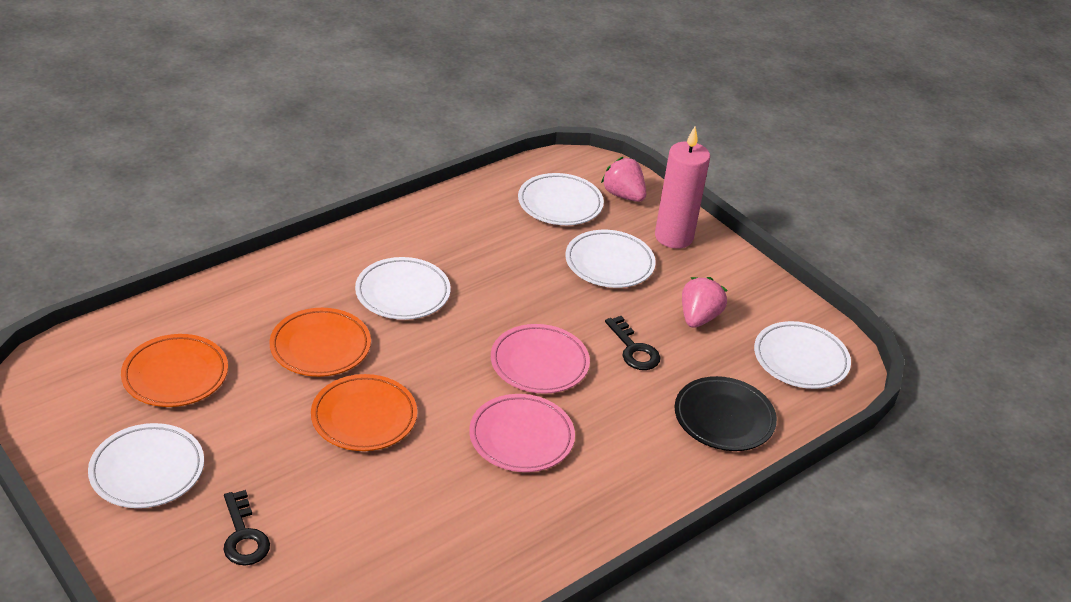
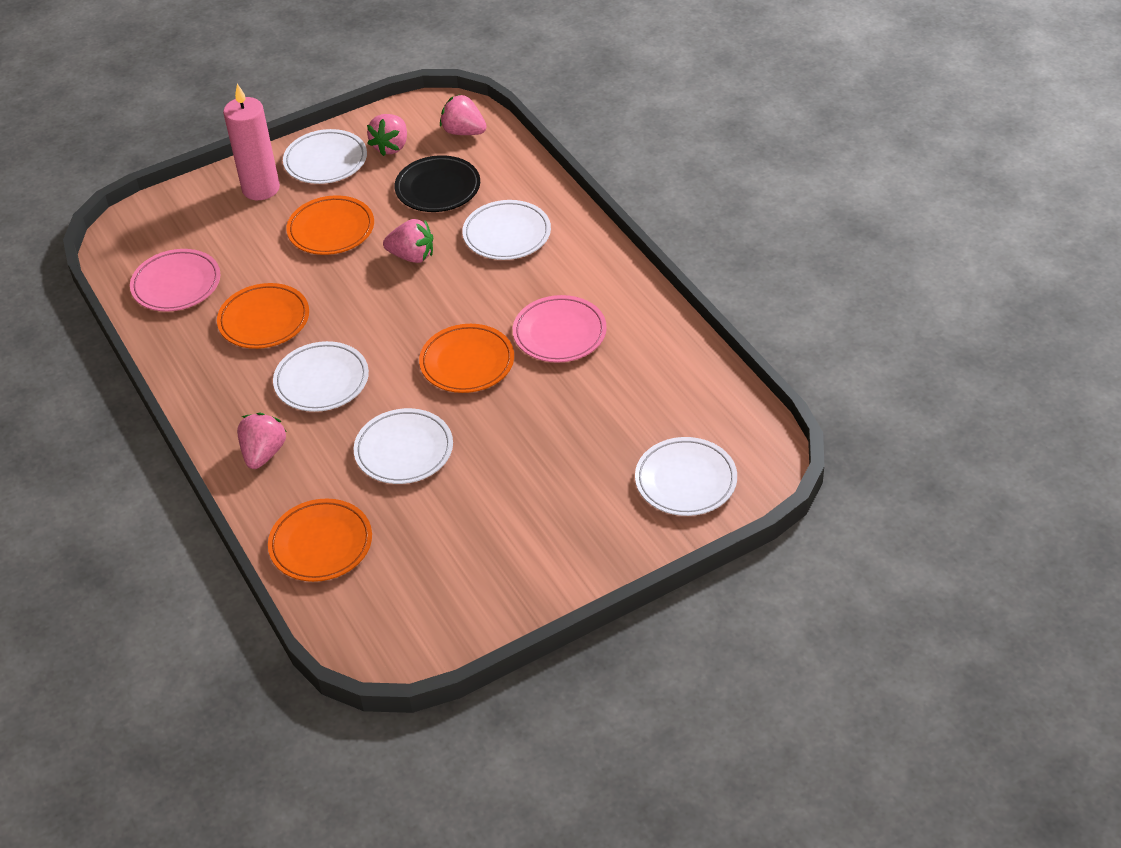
black key: [223,490,270,566] [605,316,660,370] = 2 -> none = 0
orange plate: [121,334,228,407] [270,308,371,377] [311,374,417,451] = 3 -> [217,283,309,349] [268,499,372,582] [286,195,374,255] [419,324,514,393] = 4
pink strawberry: [601,157,646,202] [682,277,727,328] = 2 -> [237,413,286,469] [367,114,407,156] [383,219,433,263] [440,94,487,135] = 4

